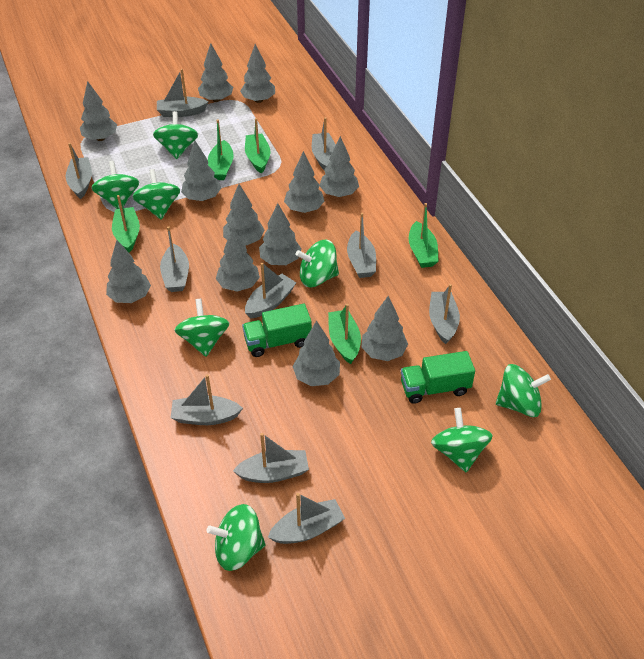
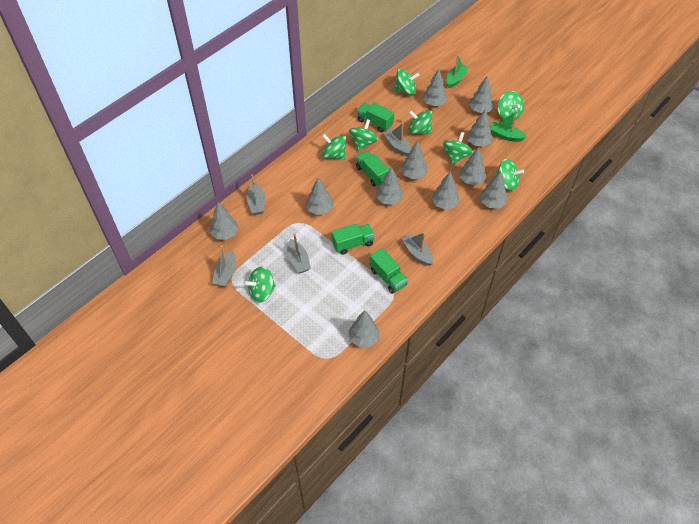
green boat: [112,195,140,253] [208,119,234,180] [245,118,270,174] [328,304,361,364] [409,203,439,268] = 5 -> [446,55,469,88] [490,111,526,142] = 2
green truck: [242,304,312,357] [401,351,475,404] = 2 -> [331,223,375,255] [356,151,389,186] [357,102,394,132] [370,248,408,294] = 4
grey boat: [66,143,92,199] [157,69,208,117] [160,226,189,292] [171,374,243,425] [233,433,309,483] [245,263,296,319] [268,493,345,544] [312,117,336,171] [347,213,376,278] [429,284,460,344] = 10 -> [212,246,236,287] [247,175,265,215] [287,233,311,273] [384,123,411,156] [402,232,433,266] = 5
grey tree: [80,81,117,141] [106,240,151,303] [181,141,221,201] [198,43,233,102] [216,228,260,292] [223,184,264,245] [240,44,275,103] [259,203,302,265] [284,151,324,213] [292,320,340,386] [319,136,359,197] [361,296,408,361] = 12 -> [210,202,239,240] [306,177,333,215] [348,310,380,347] [376,167,404,205] [401,141,427,179] [423,69,447,106] [432,171,460,210] [460,147,486,185] [467,109,493,147] [469,76,494,113] [480,171,508,209] = 11

